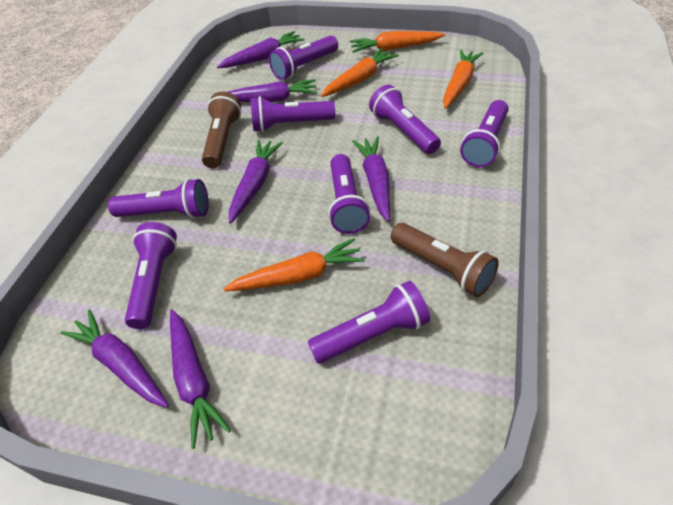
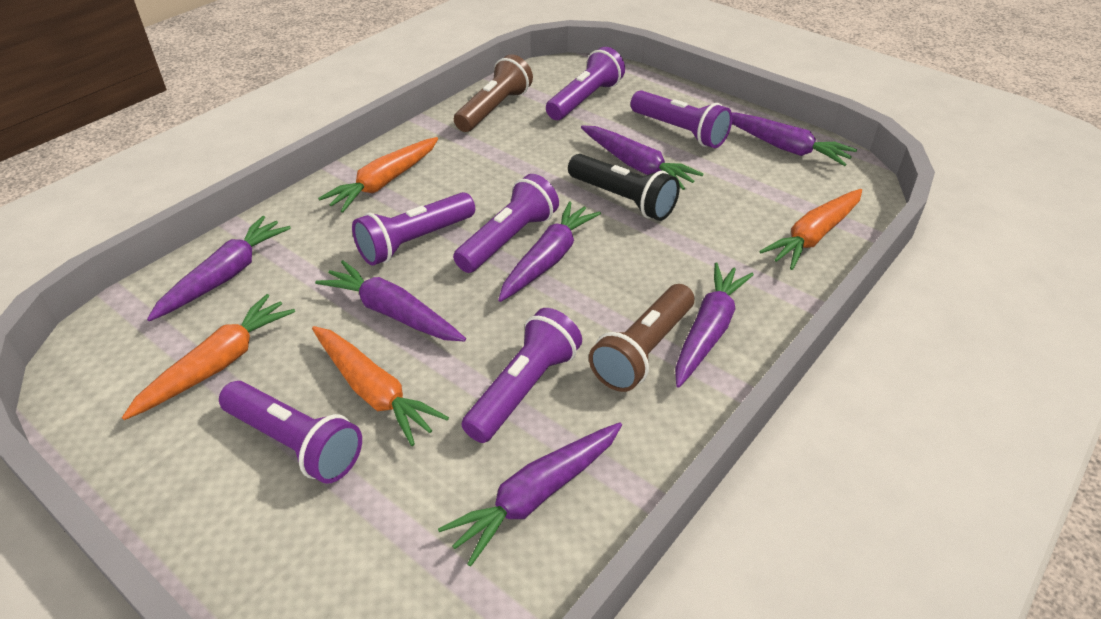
black flashlight: none = 0 -> [568,154,680,221] = 1
purple carrot: [61,310,169,408] [170,309,231,449] [217,31,305,68] [228,79,317,102] [229,140,283,224] [352,136,390,221] = 6 -> [147,216,291,321] [315,260,466,341] [438,422,622,567] [498,202,601,302] [581,126,703,190] [675,262,754,388] [732,112,857,166] = 7
purple flashlight: [108,179,209,219] [125,222,177,329] [251,96,335,132] [269,36,338,80] [308,281,430,363] [328,154,370,234] [369,85,441,154] [460,100,509,168] = 8 -> [219,381,362,484] [352,192,475,266] [453,174,559,273] [461,308,582,443] [546,47,625,120] [631,90,732,148] = 6

